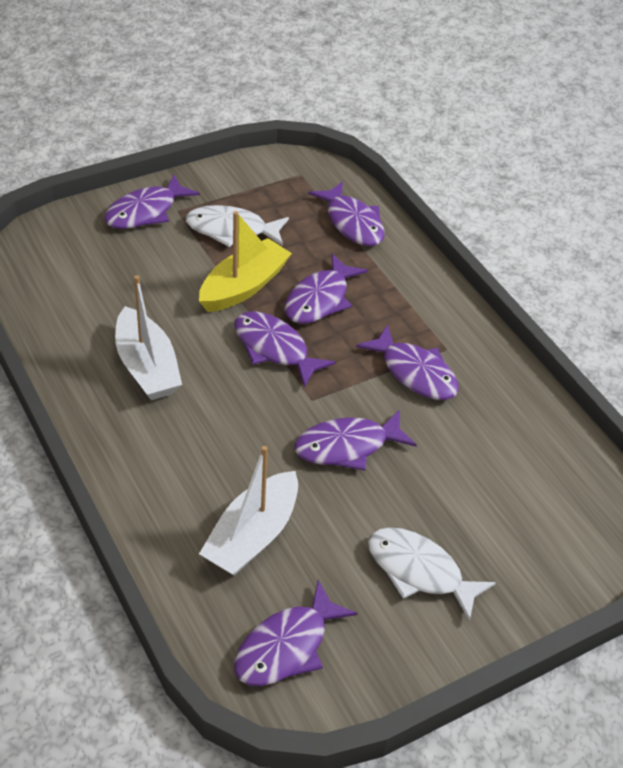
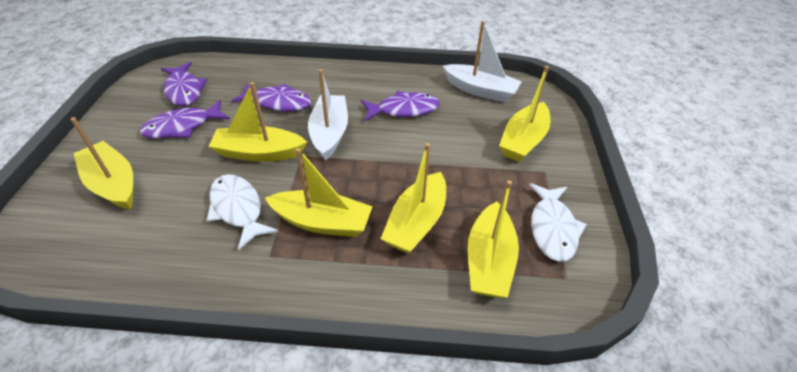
purple fish: [104,175,200,229] [234,311,336,388] [234,580,357,686] [285,253,368,324] [295,409,417,471] [309,181,385,246] [356,324,459,400] = 7 -> [140,100,230,138] [161,62,207,106] [232,83,311,111] [361,91,440,121] = 4
yellow boat: [199,211,292,312] = 1 -> [70,117,133,209] [208,82,307,162] [265,148,373,237] [381,143,446,254] [468,180,519,298] [499,66,550,162] = 6

